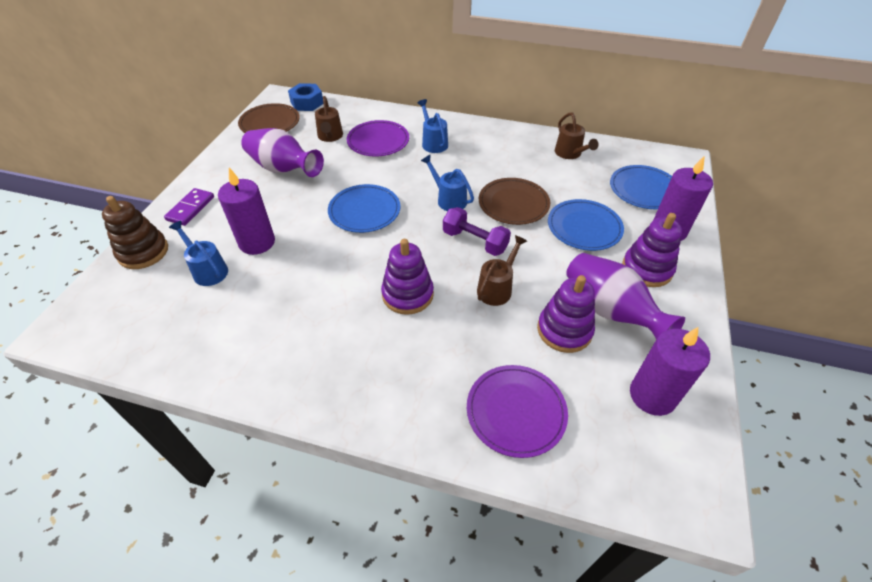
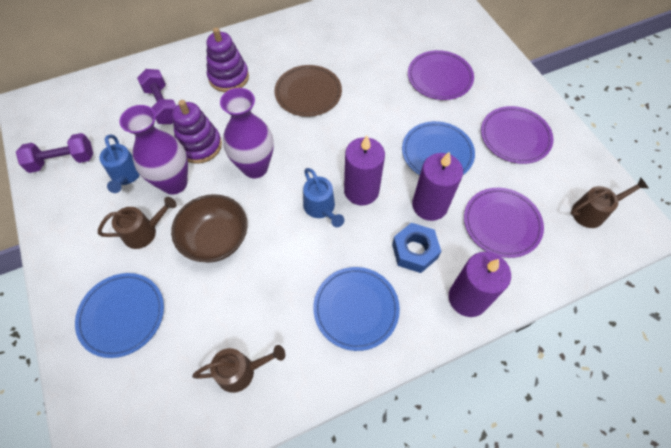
blue watering can: [169,221,228,286] [418,99,448,153] [421,154,474,211] = 3 -> [99,135,140,193] [303,168,344,227] = 2
brown bowl: none = 0 -> [171,194,248,263] = 1
brown plate: [238,103,300,133] [479,178,550,225] = 2 -> [274,65,342,117] = 1
brown stacking toy: [102,196,168,269] = 1 -> none = 0
purple domino: [164,188,214,226] = 1 -> none = 0
purple dumbbell: [443,207,511,256] = 1 -> [16,133,93,173] [137,69,176,124] = 2
purple plate: [347,120,409,157] [467,365,568,458] = 2 -> [408,50,474,100] [464,188,544,258] [481,106,553,164] = 3
purple stacking toy: [381,239,434,315] [537,275,595,353] [622,213,682,287] = 3 -> [172,100,222,164] [206,27,249,92] = 2

